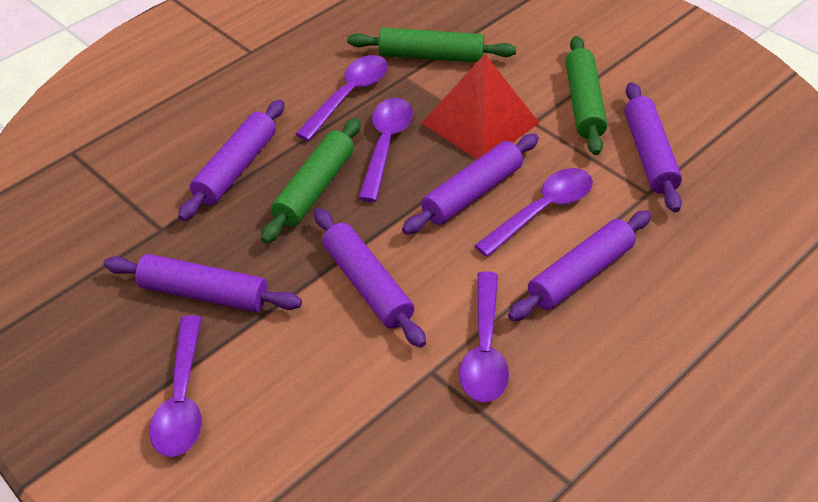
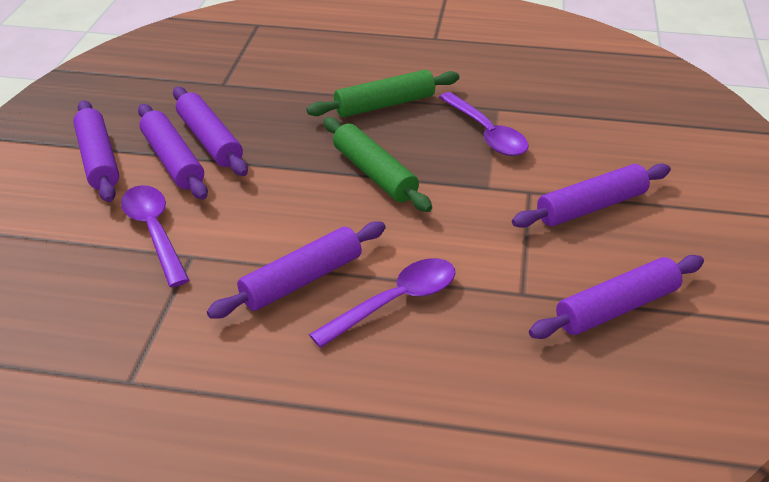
green rolling pin: [261,118,361,244] [347,28,516,63] [565,36,607,155] = 3 -> [306,70,459,118] [324,117,432,212] = 2
purple spoon: [150,315,202,457] [295,55,388,141] [358,98,413,202] [459,271,509,402] [474,168,593,257] = 5 -> [121,185,189,287] [309,258,455,348] [439,92,528,156] = 3
red pyramid: [422,54,539,159] = 1 -> none = 0

